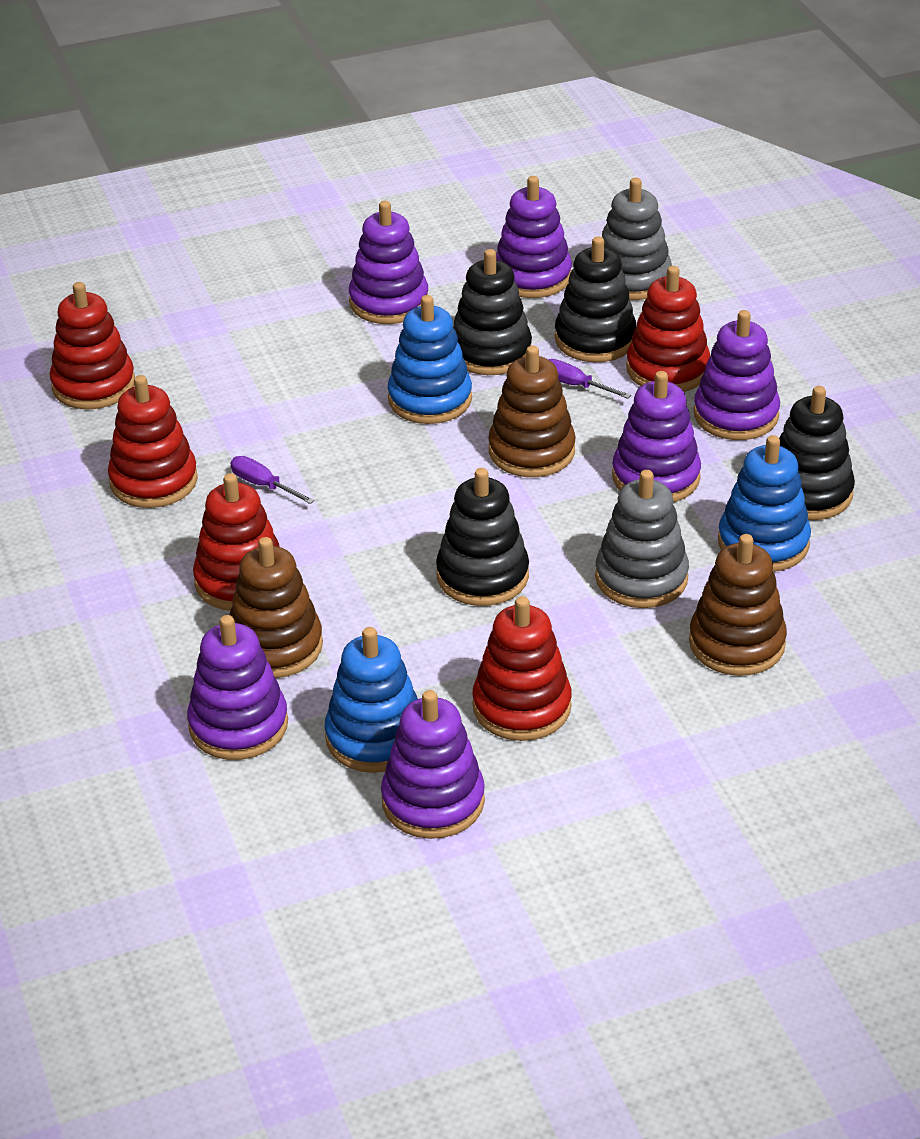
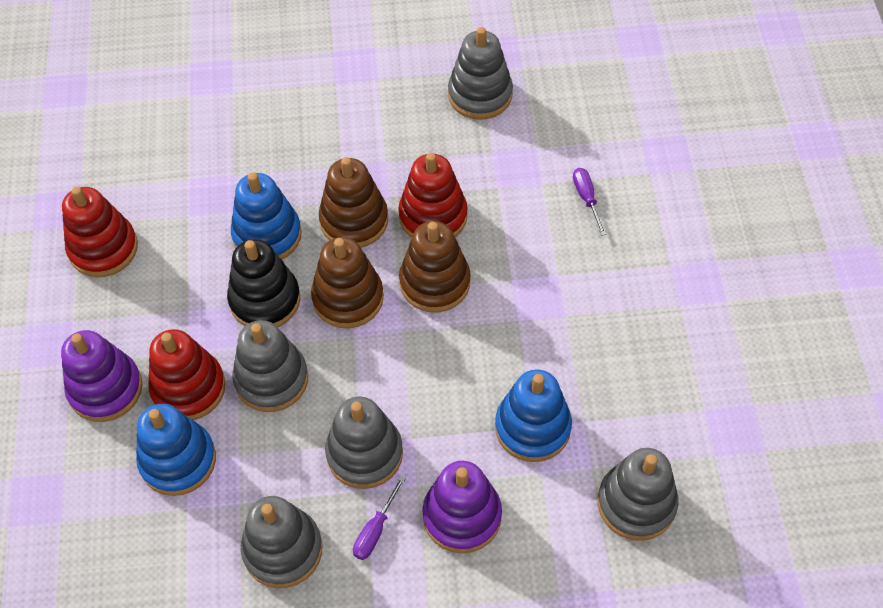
black stacking toy: [436,468,529,606] [453,249,532,375] [555,236,637,362] [779,386,855,520] = 4 -> [227,239,300,327] = 1
grey stacking toy: [595,470,689,608] [602,178,672,300] = 2 -> [233,320,308,412] [241,496,322,588] [325,397,403,489] [448,27,513,120] [598,448,679,541] = 5
purple stacking toy: [187,615,288,760] [349,201,428,324] [381,690,485,839] [496,176,572,298] [612,371,701,502] [694,310,780,440] = 6 -> [61,330,143,422] [422,461,502,554] = 2
red stacking toy: [50,282,135,409] [108,375,198,508] [193,473,279,611] [472,596,572,741] [626,266,710,392] = 5 -> [62,187,138,277] [148,329,226,420] [398,153,468,238] = 3

